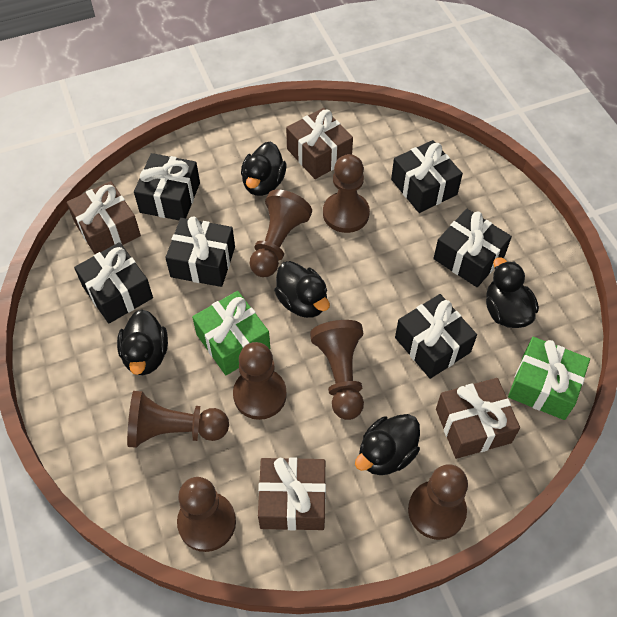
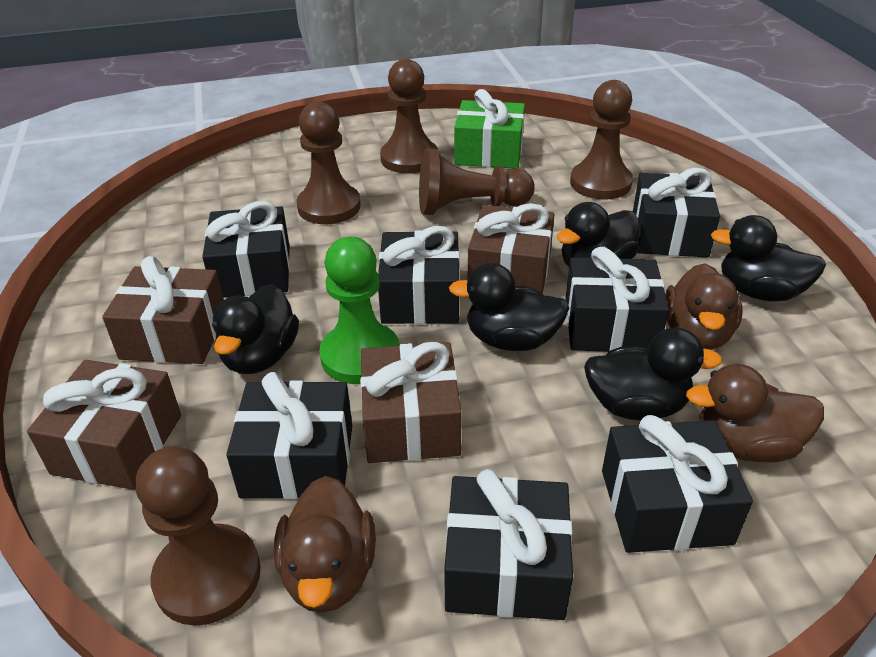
black gift: [74,242,153,323] [134,153,200,220] [165,216,235,287] [391,140,463,213] [395,294,477,379] [433,209,512,287] = 6 -> [202,201,290,298] [226,372,352,500] [378,226,460,324] [444,469,573,620] [565,247,669,352] [602,415,753,553] [633,168,720,257] = 7
brown duck: none = 0 -> [274,476,376,613] [665,263,743,350] [686,364,824,462] = 3
brown pawn: [127,391,229,448] [177,477,236,552] [233,342,287,420] [249,189,312,277] [310,320,364,420] [323,154,370,233] [408,464,468,540] = 7 -> [136,447,261,626] [297,101,361,224] [380,59,438,173] [419,148,535,215] [570,80,633,200] = 5
green gift: [192,291,270,375] [508,337,590,420] = 2 -> [454,89,525,169] = 1
green pawn: none = 0 -> [319,237,400,384] = 1

